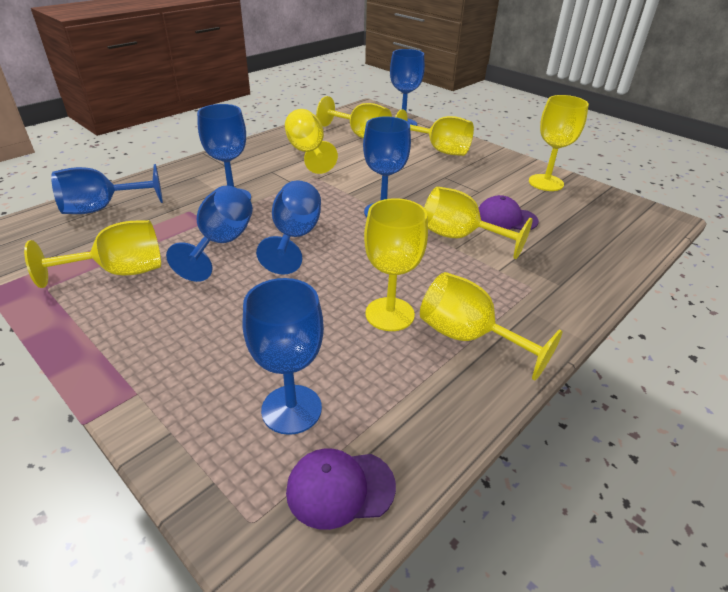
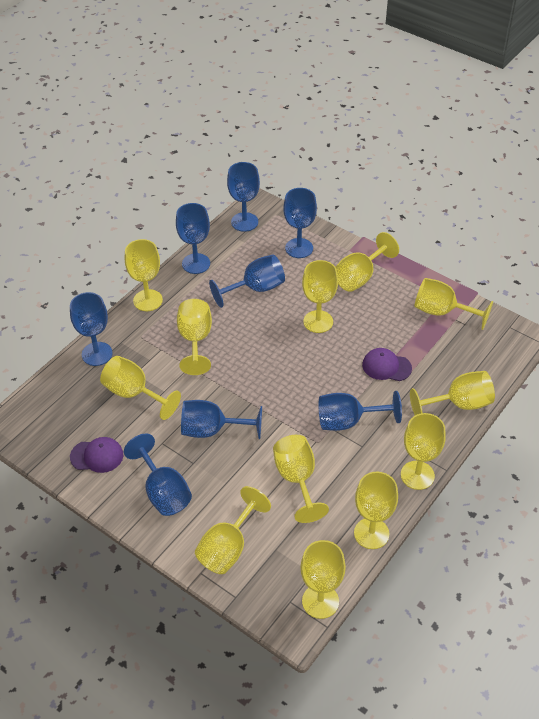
blue goblet: [51,164,163,214] [166,186,253,282] [197,104,251,200] [243,278,324,435] [256,180,321,275] [363,116,411,217] [390,49,425,126] = 7 -> [70,292,113,366] [124,433,192,516] [176,203,210,274] [181,400,262,439] [209,255,285,308] [227,162,260,232] [283,188,317,258] [319,391,402,431] = 8
yellow goblet: [24,220,161,288] [285,109,338,174] [316,96,392,139] [364,198,428,331] [395,109,474,156] [420,272,563,381] [424,186,533,259] [529,95,589,191] = 8 -> [100,356,181,420] [125,239,163,311] [177,299,212,375] [195,486,271,574] [273,435,329,523] [300,540,346,619] [302,260,338,333] [335,232,399,292] [354,472,398,549] [401,413,446,490] [410,371,495,415] [414,278,493,330] = 12

